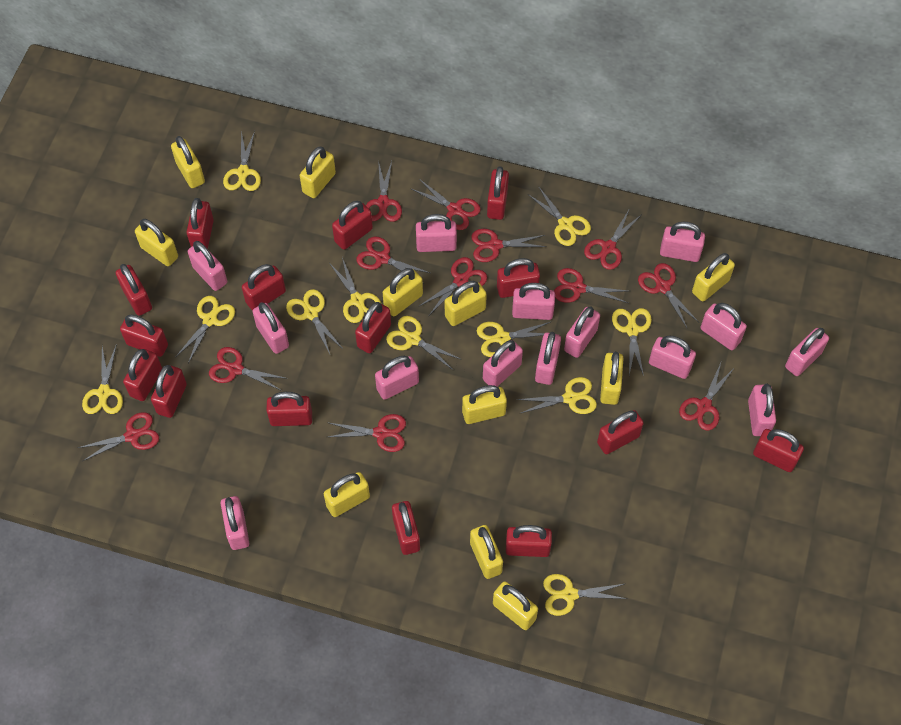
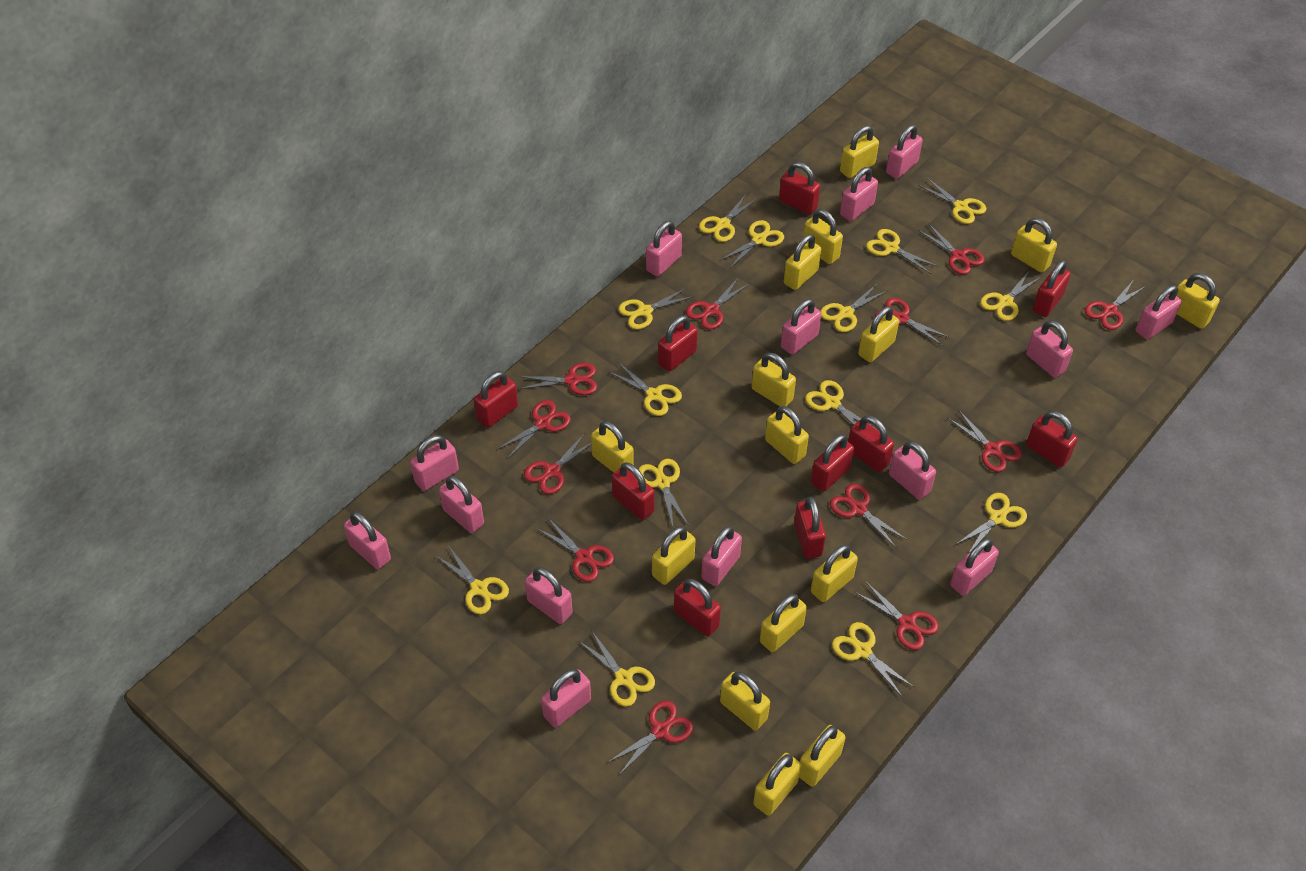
red padlock: [116,264,152,316] [120,315,168,357] [123,349,162,401] [151,365,187,418] [187,198,214,249] [242,264,286,311] [267,392,312,426] [332,201,373,250] [355,302,391,353] [392,501,420,555] [487,166,509,220] [497,258,540,298] [506,525,552,557] [597,410,644,454] [753,429,804,472] = 15 -> [474,371,518,428] [612,462,655,520] [658,315,698,372] [674,579,721,637] [779,162,820,215] [794,497,826,559] [811,434,854,492] [848,415,894,472] [1026,411,1078,468] [1032,260,1071,317] = 10
yellow padlock: [135,219,178,266] [171,136,205,188] [300,147,336,198] [324,472,370,517] [383,268,423,316] [445,281,487,326] [462,385,507,424] [470,525,503,579] [493,581,538,630] [600,352,624,405] [692,253,735,302] = 11 -> [591,421,634,472] [652,526,695,585] [720,672,770,730] [751,353,796,407] [753,753,801,816] [760,594,807,652] [765,406,809,464] [784,234,821,290] [799,725,846,787] [803,209,843,264] [811,544,858,602] [840,126,879,178] [858,306,899,362] [1011,218,1057,273] [1177,273,1220,329] = 15
yellow scissors: [82,344,123,414] [176,296,235,363] [223,131,261,191] [286,289,343,354] [330,257,382,323] [386,316,460,370] [477,322,550,357] [516,377,597,414] [528,186,591,246] [543,574,627,616] [612,308,652,376] = 11 -> [435,547,509,614] [579,630,655,707] [609,362,682,416] [618,288,694,329] [638,459,689,527] [699,193,758,242] [719,220,784,268] [805,380,879,431] [820,284,887,332] [832,622,914,696] [866,229,939,274] [918,178,986,224] [955,493,1027,554] [980,270,1041,321] = 14

